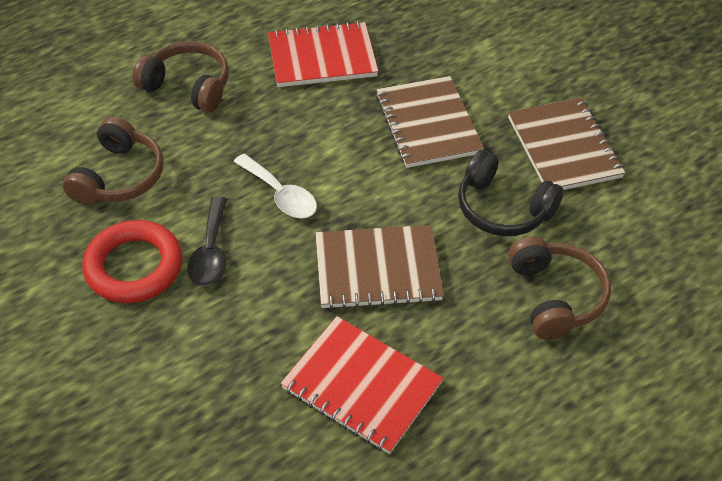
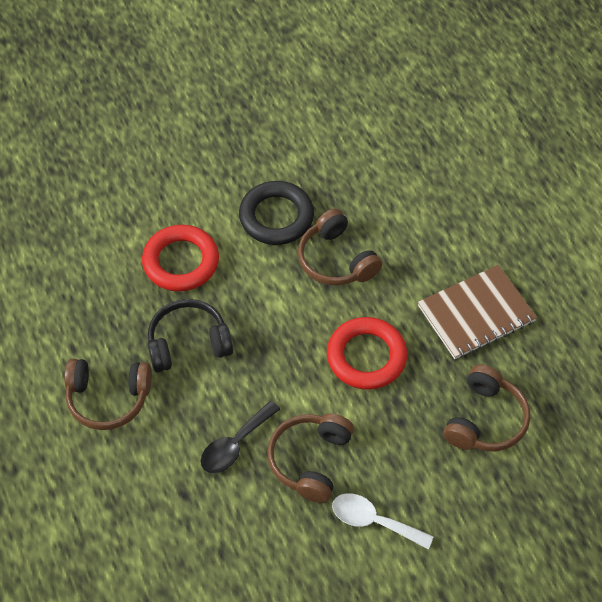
black ring: none = 0 -> [239,181,314,245] = 1
brown headphones: [63,116,163,205] [132,41,229,113] [508,236,611,340] = 3 -> [64,359,152,430] [267,414,354,503] [298,209,382,286] [443,365,530,452] = 4
brown notebook: [315,225,444,310] [376,76,484,168] [508,98,625,190] = 3 -> [418,265,537,359] = 1
red notebook: [268,21,378,87] [281,316,443,454] = 2 -> none = 0
red ring: [82,220,183,303] = 1 -> [142,225,219,292] [327,317,407,390] = 2

